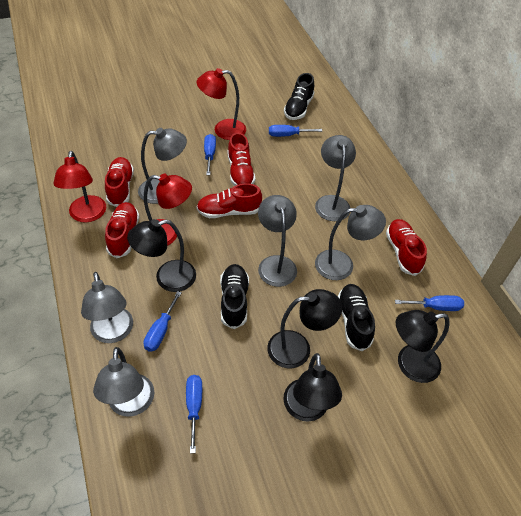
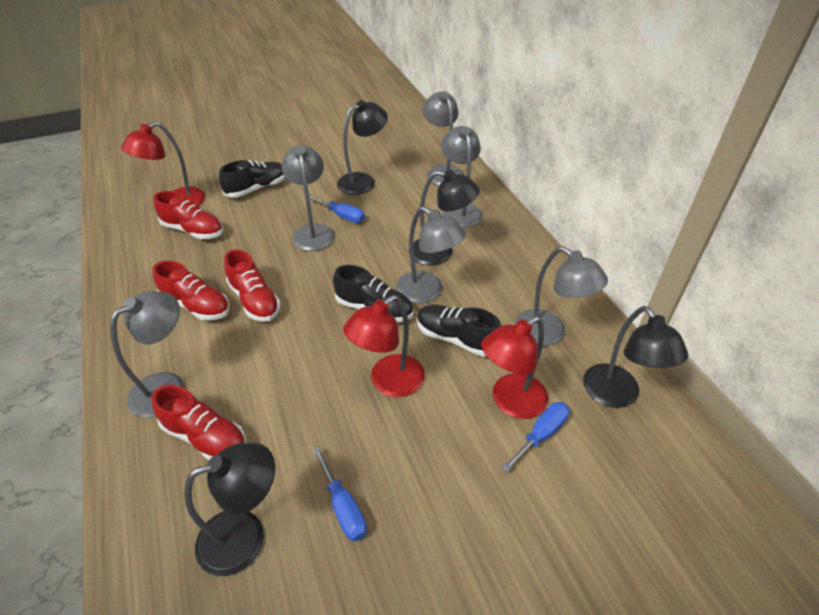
blue screwdriver: [144,291,181,352] [186,375,202,453] [204,134,216,175] [269,125,322,137] [395,295,464,311] = 5 -> [309,195,365,223] [313,446,367,541] [502,402,570,472] = 3
red shoe: [105,157,134,207] [105,202,140,258] [196,184,262,218] [228,133,256,186] [386,219,427,276] = 5 -> [151,385,246,460] [152,261,230,320] [154,191,223,239] [224,249,281,322] = 4

